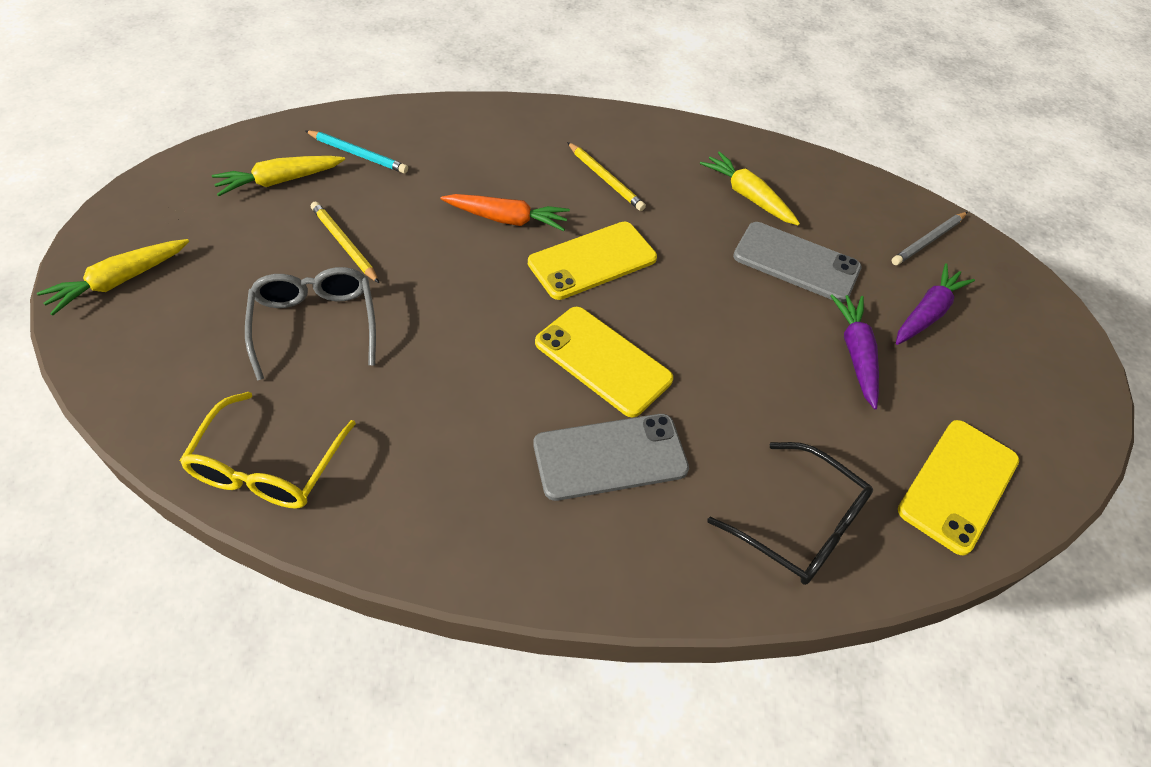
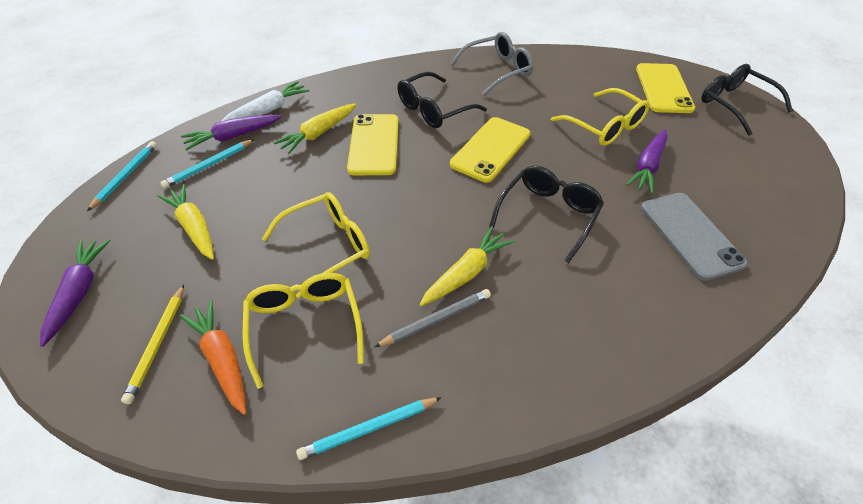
black glasses: [707,442,873,585] = 1 -> [397,72,487,128] [489,166,604,263] [701,64,793,135] = 3
grey phone: [533,414,689,501] [733,222,862,302] = 2 -> [641,193,748,281] = 1
purple carrot: [830,294,879,409] [896,263,975,345] = 2 -> [40,240,110,347] [181,115,282,151] [626,129,668,194] = 3
turquoise pencil: [305,130,408,174] = 1 -> [87,141,157,211] [160,139,255,189] [296,397,442,460] = 3
white carrot: none = 0 -> [222,81,310,121] = 1
yellow glasses: [179,392,356,509] = 1 -> [243,273,364,389] [262,192,370,299] [551,88,649,146] = 3
yellow pencil: [311,201,379,283] [567,142,646,211] = 2 -> [121,284,184,404] = 1

